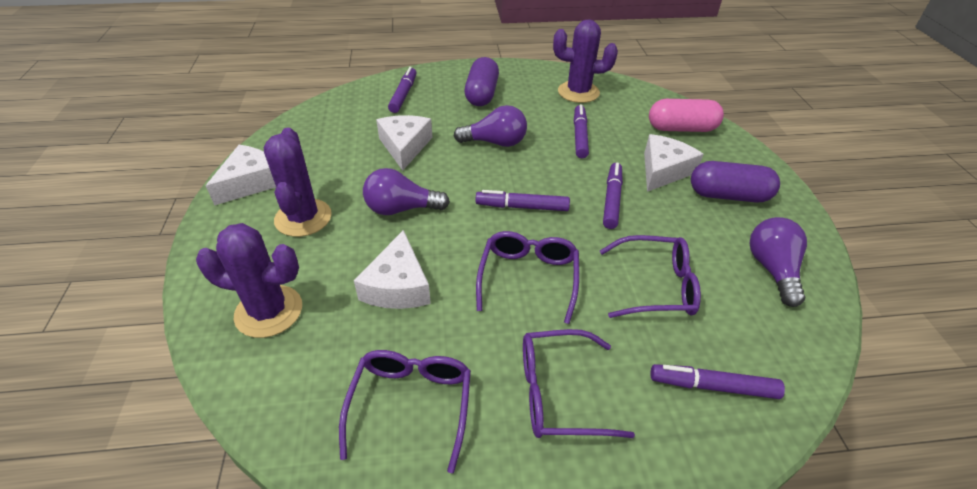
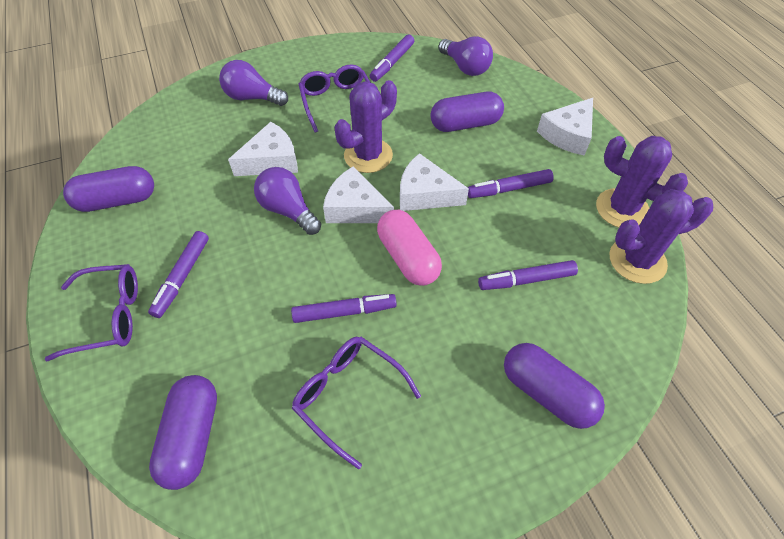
purple capsule: [465,57,499,106] [691,161,780,203] = 2 -> [63,166,154,212] [149,375,217,490] [430,92,504,132] [504,343,605,429] = 4
purple glasses: [339,350,471,473] [476,231,579,324] [523,329,635,438] [600,235,701,318] = 4 -> [45,264,138,361] [292,336,421,469] [298,64,371,133] = 3

